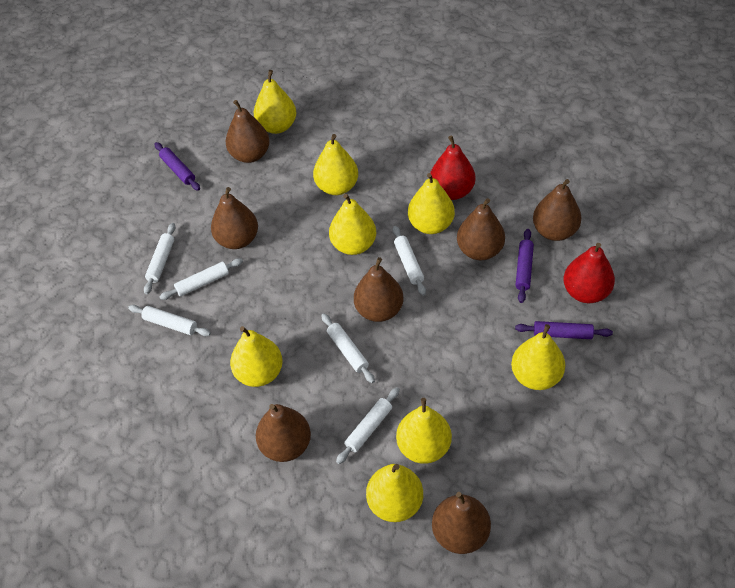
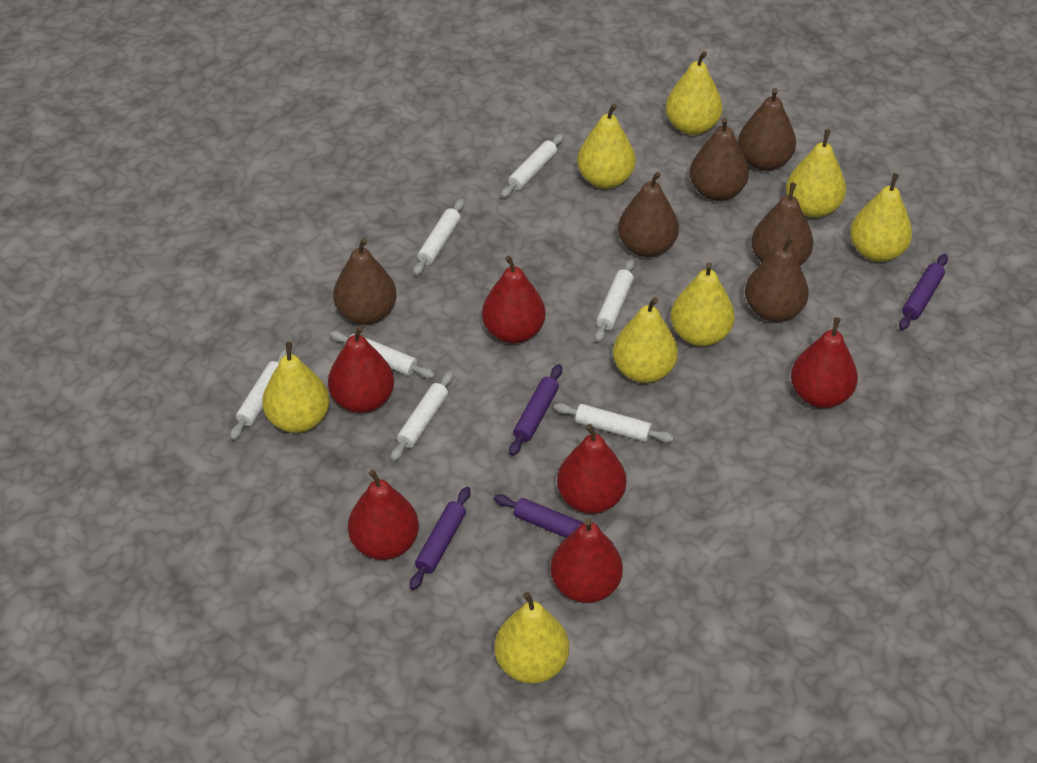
brown pear: [211,187,258,249] [226,100,270,163] [256,404,311,462] [354,257,404,322] [432,492,491,554] [457,198,505,260] [533,179,582,241] = 7 -> [333,238,397,325] [618,172,679,257] [690,118,749,201] [738,88,796,171] [745,236,809,322] [751,183,813,265] = 6
purple rolling pin: [155,142,200,191] [515,321,613,339] [516,229,534,303] = 3 -> [410,487,471,590] [494,494,613,544] [509,364,562,456] [899,254,948,330] = 4
red pear: [430,135,475,200] [563,243,615,303] = 2 -> [328,325,394,413] [348,470,419,560] [482,255,546,344] [550,518,623,603] [557,424,626,514] [791,317,858,408] = 6
white rolling pin: [128,305,211,336] [144,223,176,294] [159,258,243,300] [321,313,375,383] [336,387,400,464] [393,226,426,296] = 6 -> [230,349,287,440] [329,331,435,379] [391,371,454,461] [413,199,464,276] [501,133,564,198] [554,403,674,443] [595,258,635,343] = 7

